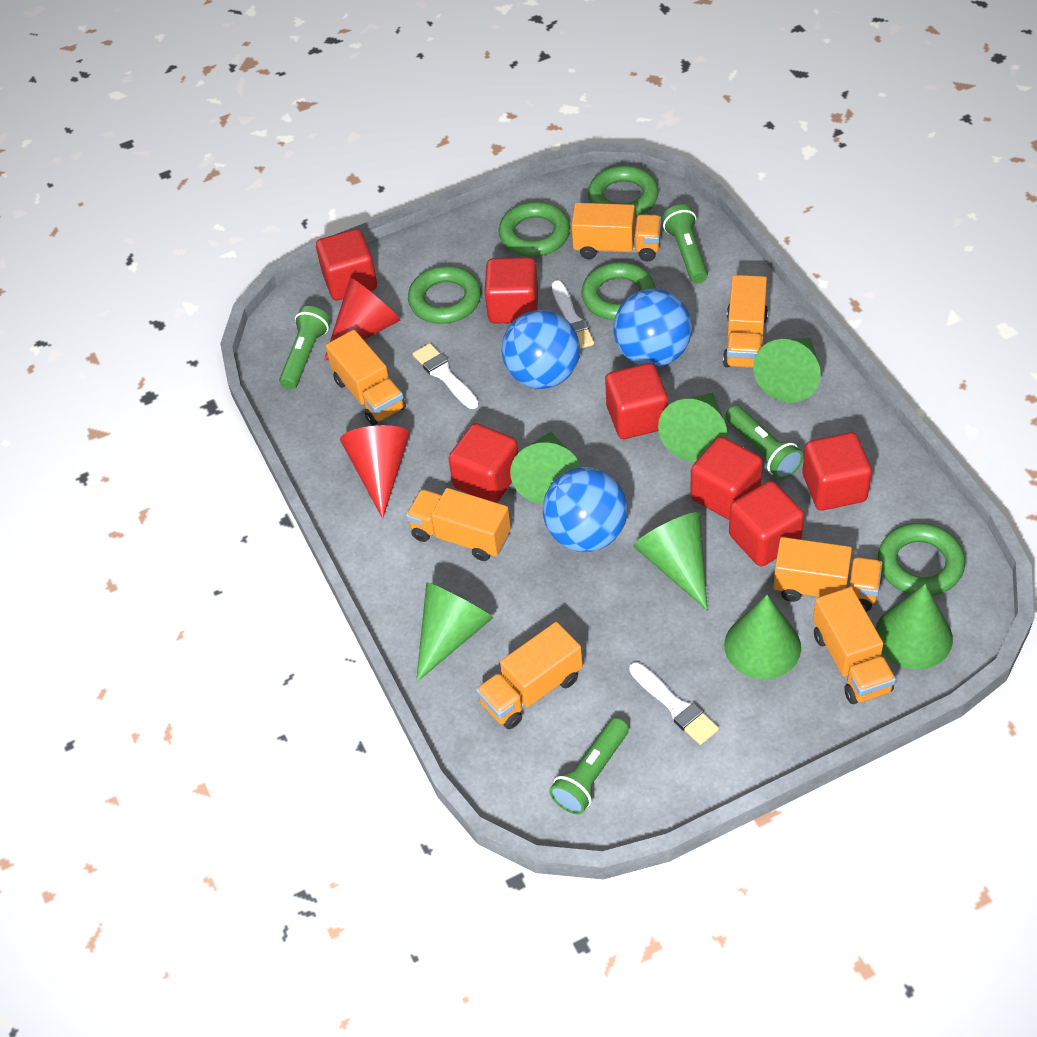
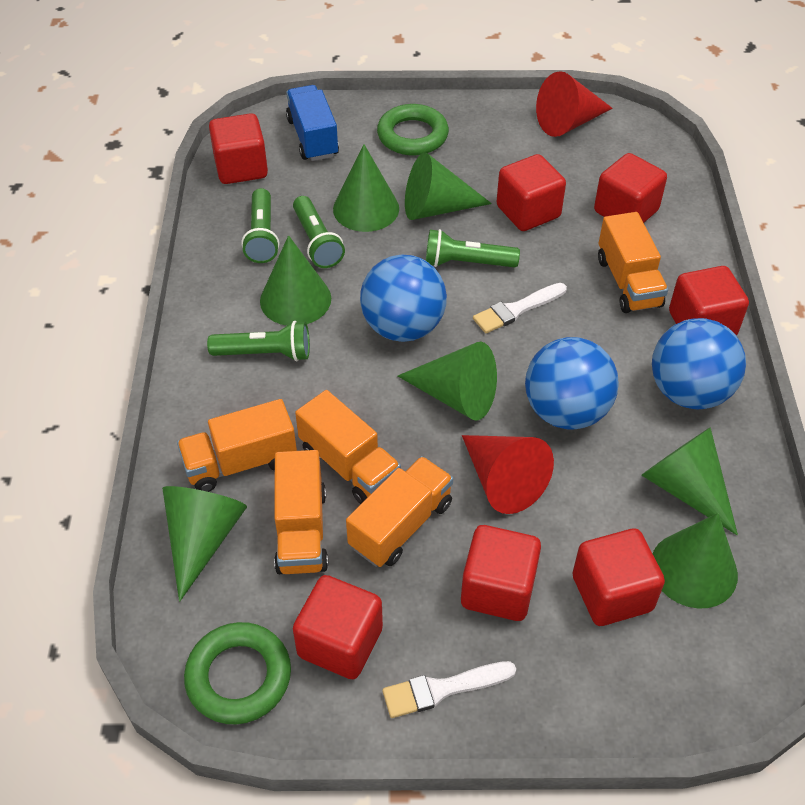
blue truck: none = 0 -> [286,85,339,161] = 1
green ring: [408,266,481,324] [499,202,570,257] [581,262,656,320] [588,166,659,217] [878,523,965,596] = 5 -> [184,622,291,725] [377,104,449,155] = 2
orange truck: [326,330,406,426] [406,488,511,561] [476,622,583,729] [571,203,661,261] [723,275,768,368] [773,537,882,612] [813,587,896,704] = 7 -> [177,399,297,492] [274,450,328,574] [295,390,401,504] [346,456,453,567] [598,212,668,313] = 5
white brush: [413,343,479,409] [552,280,594,349] [629,662,719,745] = 3 -> [382,661,516,718] [473,283,567,333] = 2

